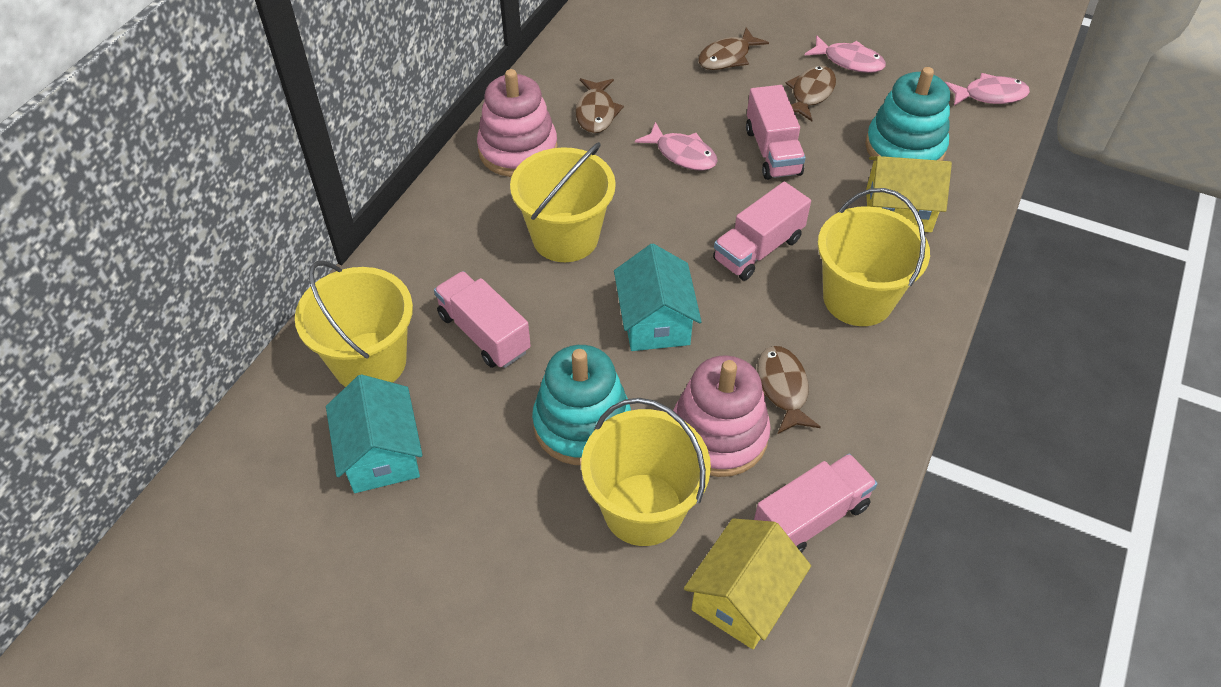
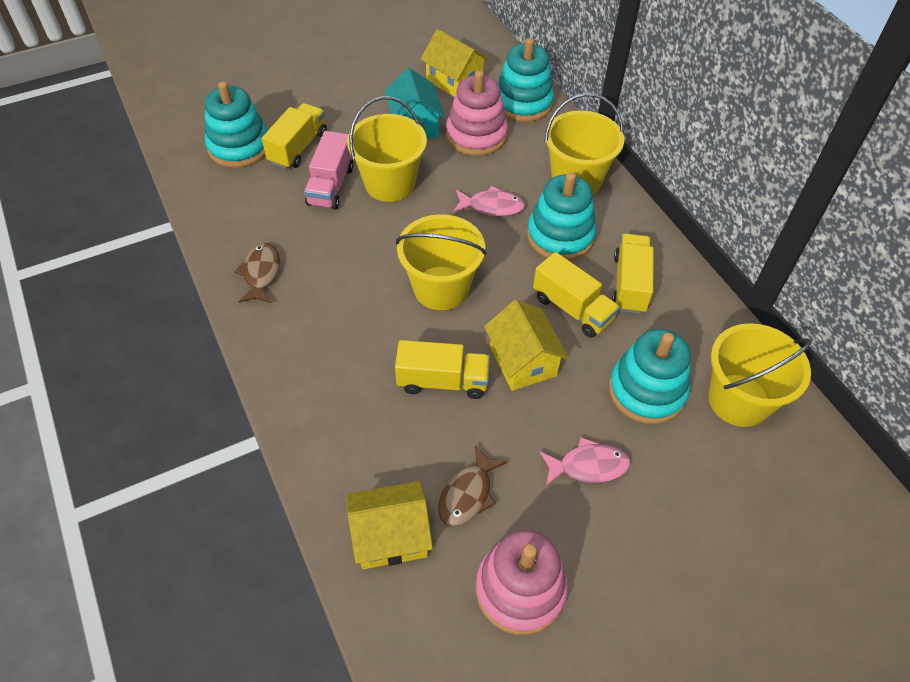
brown fish: [575,78,624,133] [698,27,769,70] [757,346,821,434] [785,66,836,121] = 4 -> [234,243,280,303] [438,445,507,527] = 2
pink fish: [635,122,718,171] [805,35,886,73] [945,73,1030,106] = 3 -> [453,186,525,216] [540,437,630,486] = 2
pink truck: [434,271,531,368] [713,182,811,281] [746,85,806,180] [754,454,877,553] = 4 -> [304,131,353,210] = 1
turquoise house: [326,374,423,493] [614,244,702,351] = 2 -> [385,68,445,139] = 1
turquoise stacking toy: [532,345,631,465] [865,67,950,161] = 2 -> [205,81,268,168] [498,38,554,122] [527,172,596,261] [609,329,691,424] = 4
yellow house: [684,518,811,649] [866,156,952,232] = 2 -> [347,481,433,569] [421,29,489,97] [484,300,569,391] = 3
yellow truck: none = 0 -> [262,103,327,169] [395,340,490,399] [533,252,620,338] [612,234,654,314] = 4

